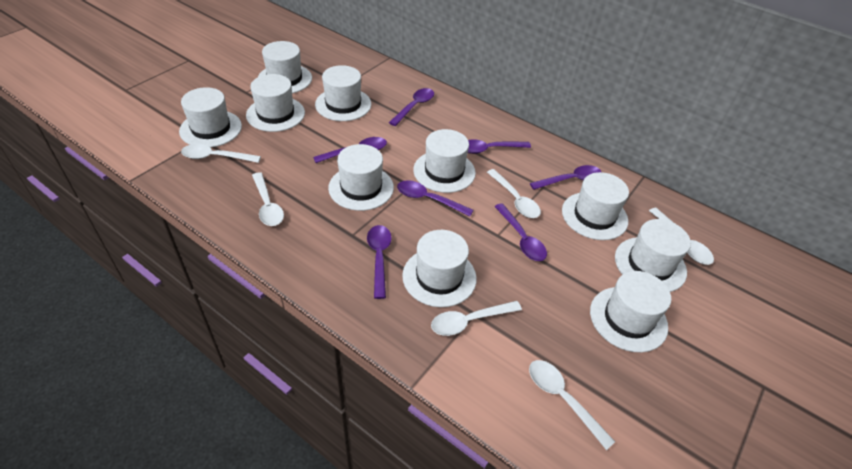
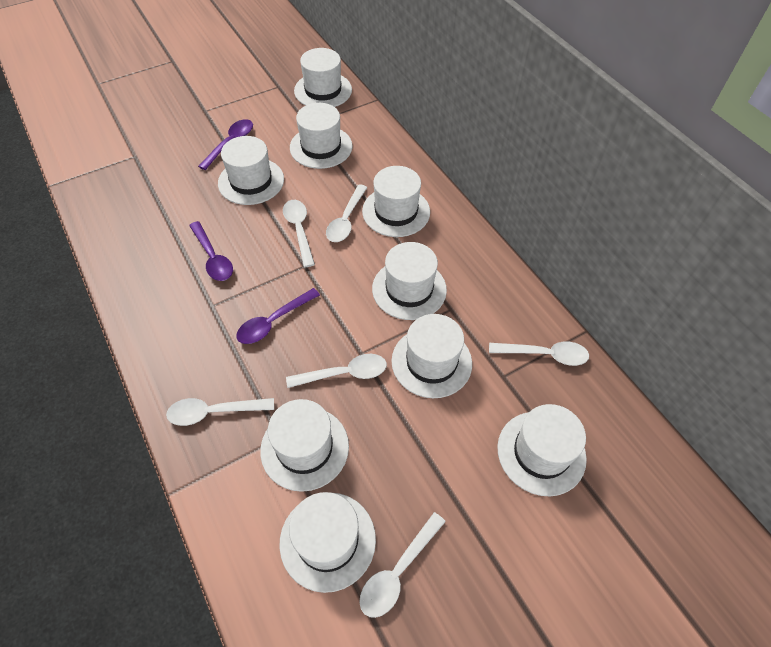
purple spoon: [313,137,387,163] [367,225,392,299] [389,88,434,126] [397,180,473,216] [468,140,531,154] [494,203,547,261] [530,165,601,190] = 7 -> [189,221,233,281] [198,119,253,170] [237,288,320,344] = 3
white hat: [179,87,242,148] [246,74,305,132] [258,41,312,93] [315,65,371,121] [328,144,394,211] [402,230,477,307] [413,129,476,193] [562,172,629,240] [590,271,671,353] [615,219,691,292] = 10 -> [218,136,284,205] [260,399,349,492] [280,492,376,593] [290,103,352,169] [294,48,352,107] [362,166,430,237] [372,242,447,320] [392,314,472,398] [497,404,587,496] = 9

